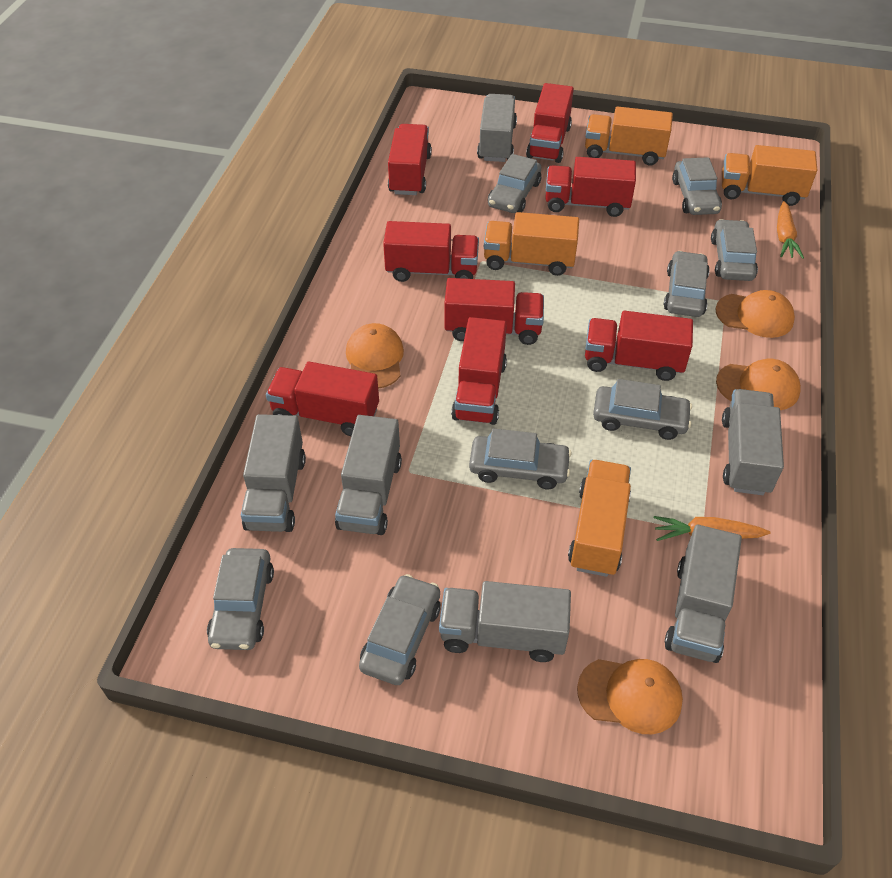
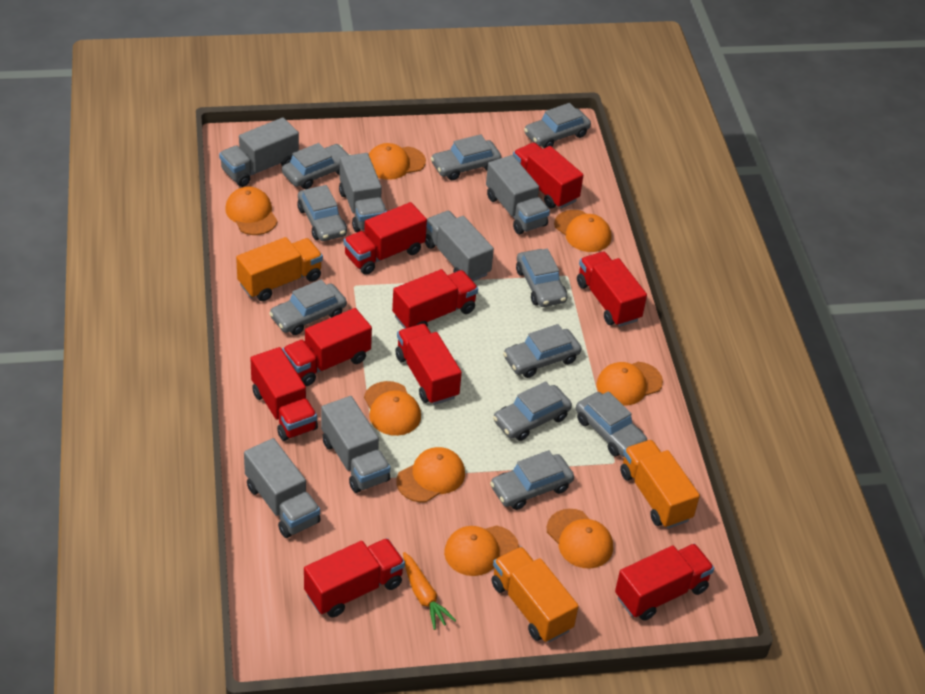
grey car: [207,548,274,650] [359,574,440,685] [469,428,572,489] [488,154,542,213] [593,379,692,440] [664,251,710,317] [672,157,722,215] [711,219,758,281] = 8 -> [269,279,347,335] [282,143,350,189] [297,185,347,241] [431,134,501,180] [490,450,574,510] [493,381,572,441] [503,324,582,378] [516,248,567,307] [524,103,591,148] [576,391,647,457] = 10
orange cap: [346,323,404,388] [577,659,683,734] [716,290,795,338] [716,359,801,410] = 4 -> [225,187,278,235] [364,381,421,436] [369,143,426,180] [396,447,465,502] [444,525,519,576] [547,509,613,569] [554,210,611,252] [597,362,663,405] = 8
orange carrot: [654,516,770,541] [777,201,804,259] = 2 -> [403,552,456,630] = 1
orange truck: [484,212,579,276] [568,460,631,577] [585,106,673,166] [722,145,817,206] = 4 -> [236,237,323,301] [492,547,579,643] [620,440,700,529] = 3
red truck: [266,362,379,436] [383,221,479,282] [388,124,432,195] [444,278,544,345] [451,317,507,425] [526,83,574,163] [545,157,636,217] [585,311,693,381] = 8 -> [250,347,318,441] [282,308,372,386] [304,538,405,617] [344,202,427,275] [392,269,478,329] [396,324,462,405] [513,142,583,209] [577,252,647,327] [615,544,714,621] = 9

